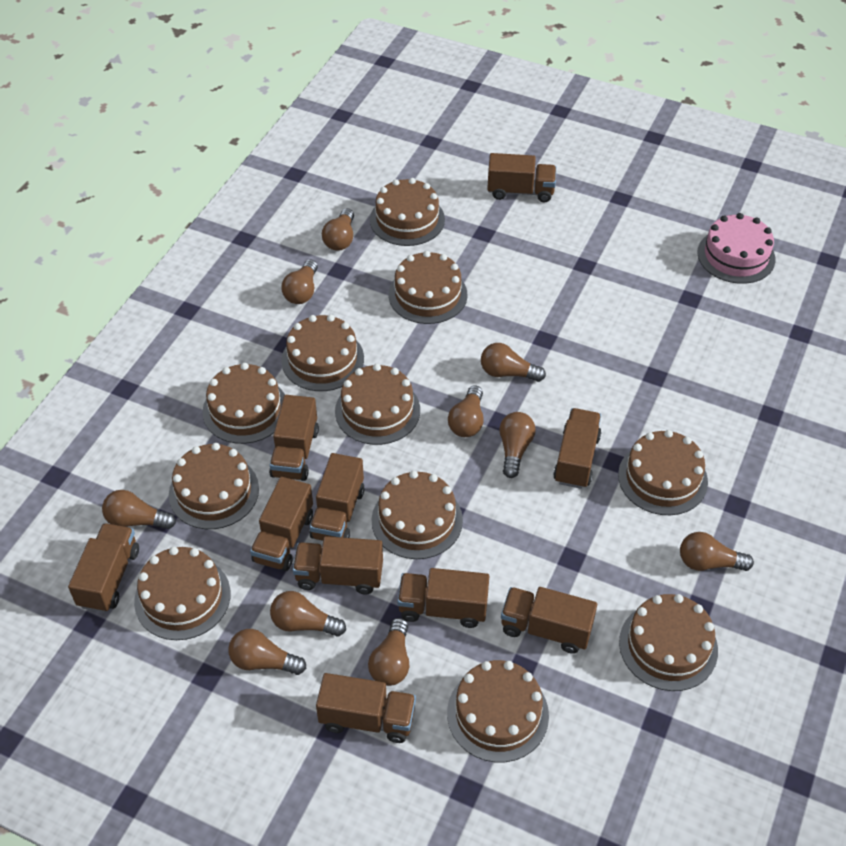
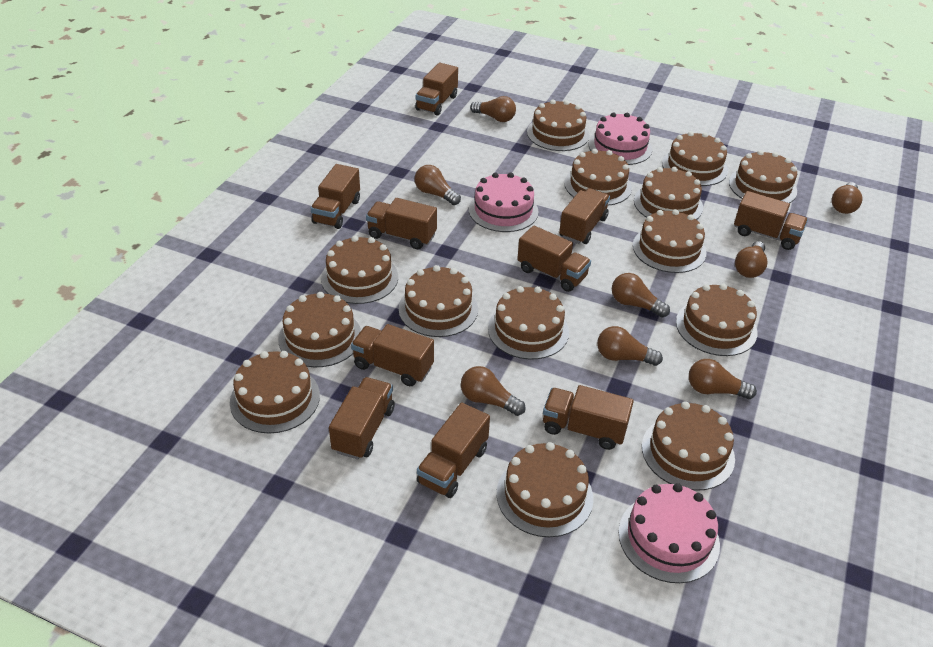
brown cake: [134,547,231,640] [169,443,259,529] [202,363,285,444] [281,315,364,391] [335,364,420,445] [370,178,445,246] [371,471,463,559] [389,251,468,324] [447,660,549,762] [618,430,708,515] [619,594,718,691] = 11 -> [230,351,320,433] [278,292,361,367] [321,236,398,304] [399,265,478,337] [488,286,569,360] [497,442,593,537] [527,100,589,151] [564,149,632,206] [633,209,706,273] [634,167,703,220] [642,401,735,491] [662,131,728,186] [676,284,757,356] [729,150,797,203] = 14
brown light bulb: [102,490,176,529] [228,629,306,675] [270,591,346,637] [281,259,318,304] [322,208,354,251] [368,618,409,686] [448,385,484,437] [481,343,546,382] [499,412,536,478] [680,532,754,571] = 10 -> [415,165,461,205] [461,366,526,416] [470,96,516,122] [597,326,663,366] [612,273,670,318] [689,359,757,399] [735,241,768,278] [832,182,862,214] = 8
pink cake: [697,213,775,284] = 1 -> [469,172,539,232] [589,112,652,165] [618,483,720,583] = 3

